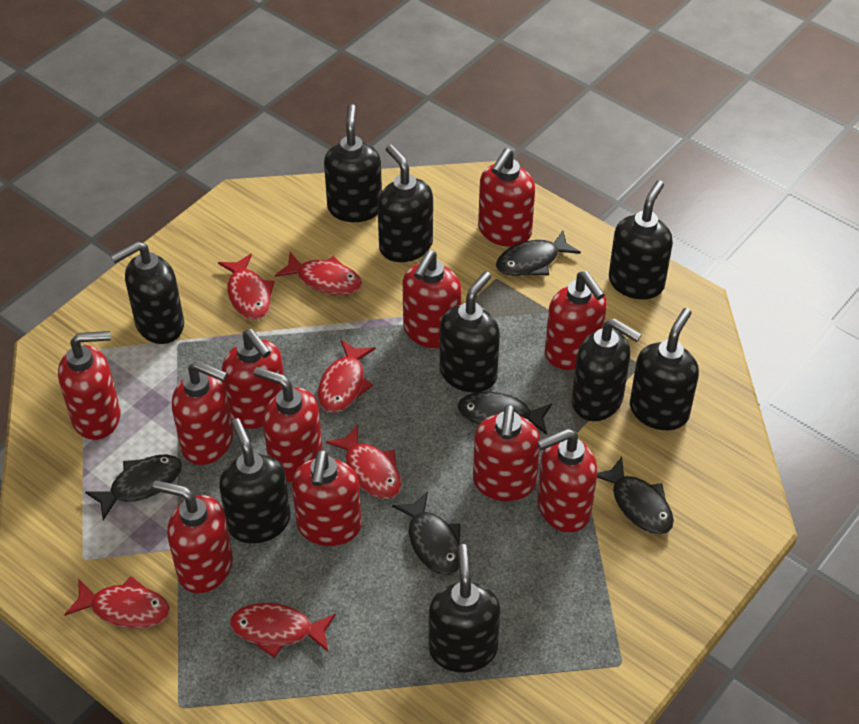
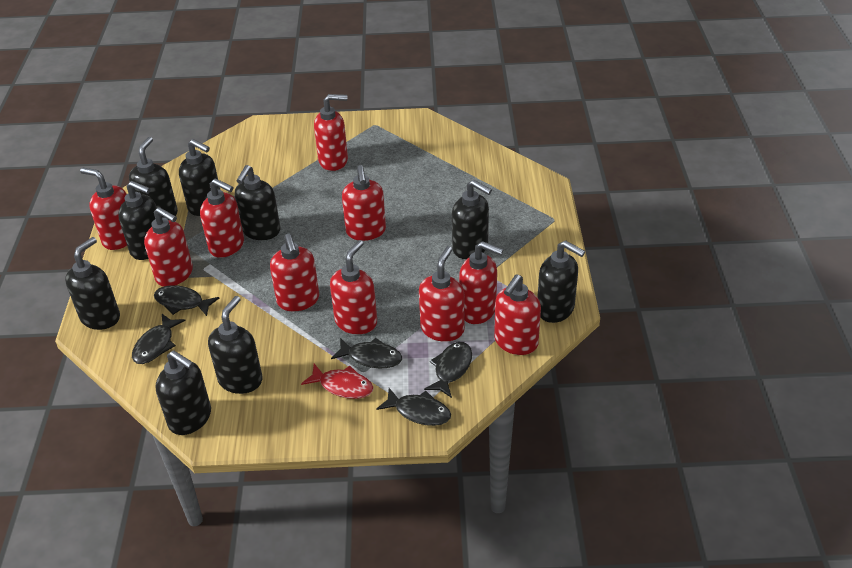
red fish: [64,576,170,629] [218,253,275,320] [230,603,336,658] [275,252,362,295] [318,340,376,413] [326,424,401,499] = 6 -> [301,364,374,399] = 1
red soap dispenser: [58,331,120,440] [153,481,233,594] [172,361,233,465] [222,329,284,429] [254,367,323,482] [292,449,362,546] [402,250,461,349] [473,404,540,501] [478,148,535,247] [537,429,597,533] [545,271,607,370] = 11 -> [80,168,127,250] [144,207,193,287] [200,178,244,258] [270,234,319,311] [314,94,348,171] [330,240,377,334] [342,165,386,241] [419,246,465,342] [459,241,504,324] [494,274,541,355] = 10

